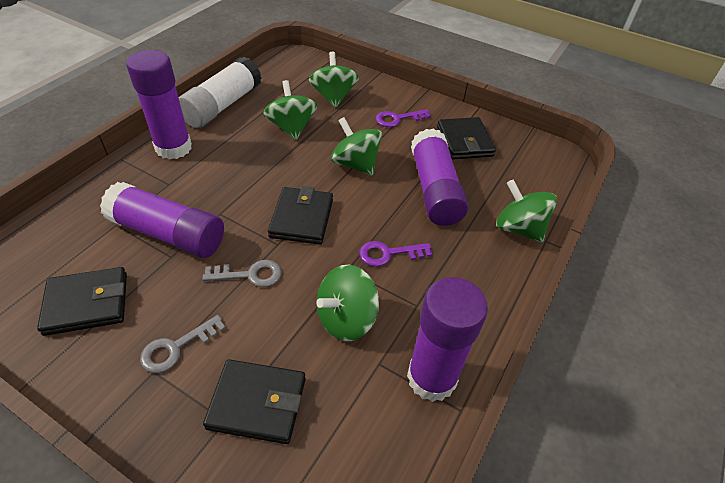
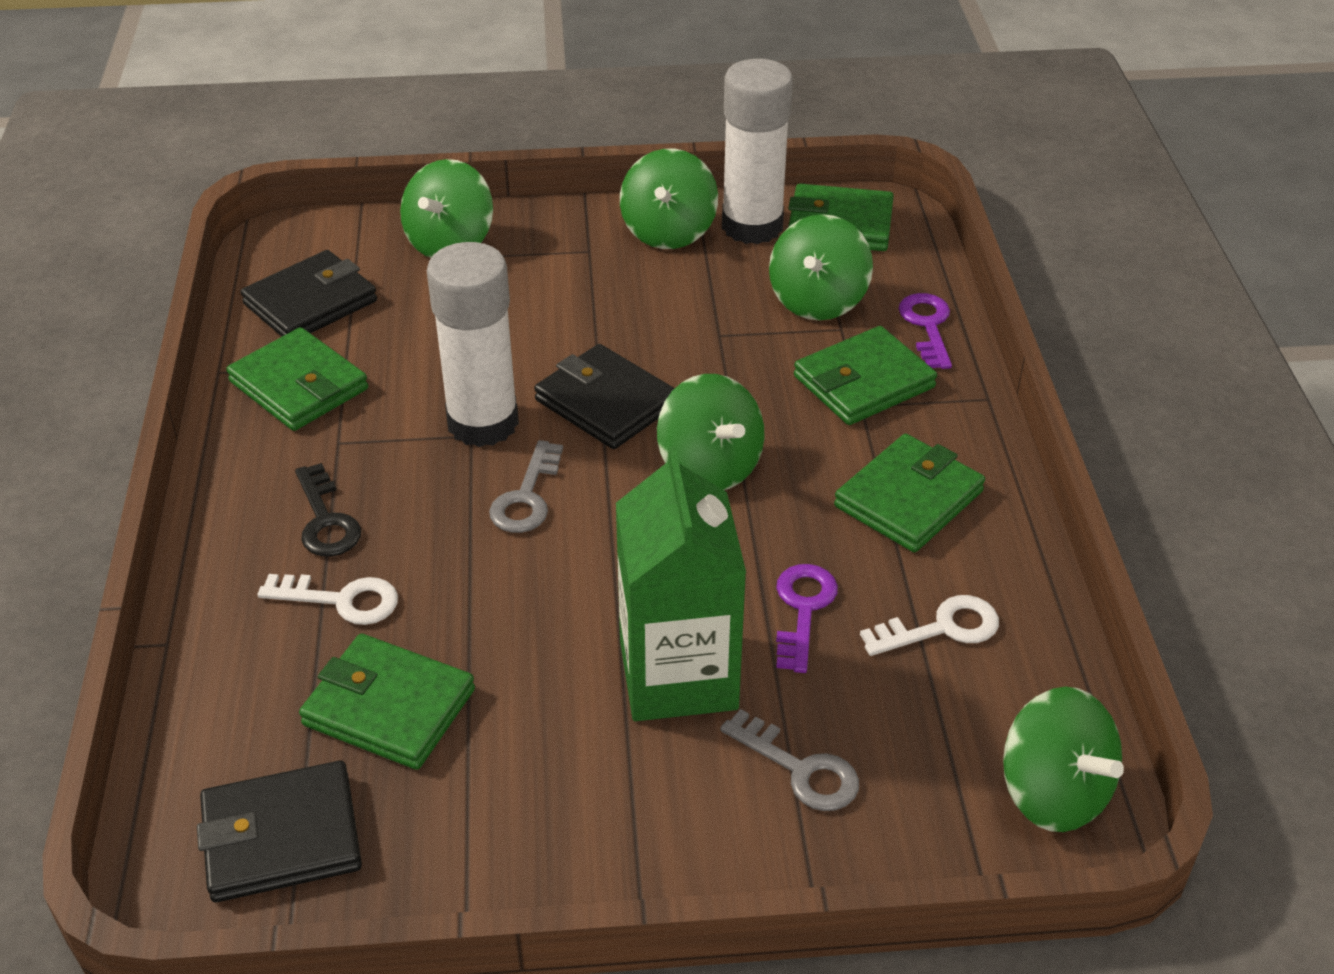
black key: none = 0 -> [295,463,361,557] = 1
black wallet: [37,267,127,336] [203,359,306,444] [268,186,333,245] [437,117,496,160] = 4 -> [197,760,362,902] [241,250,377,337] [534,344,675,449] = 3
green carton: none = 0 -> [616,446,746,721] = 1
green wallet: none = 0 -> [226,327,368,431] [299,634,475,770] [788,183,894,251] [794,326,937,425] [834,434,985,552] = 5
purple glue stick: [100,182,224,258] [126,50,192,160] [407,277,488,402] [411,128,468,226] = 4 -> none = 0
white glue stick: [178,57,262,128] = 1 -> [427,242,519,447] [722,59,793,244] = 2
white key: none = 0 -> [258,574,398,625] [860,595,999,656] = 2

